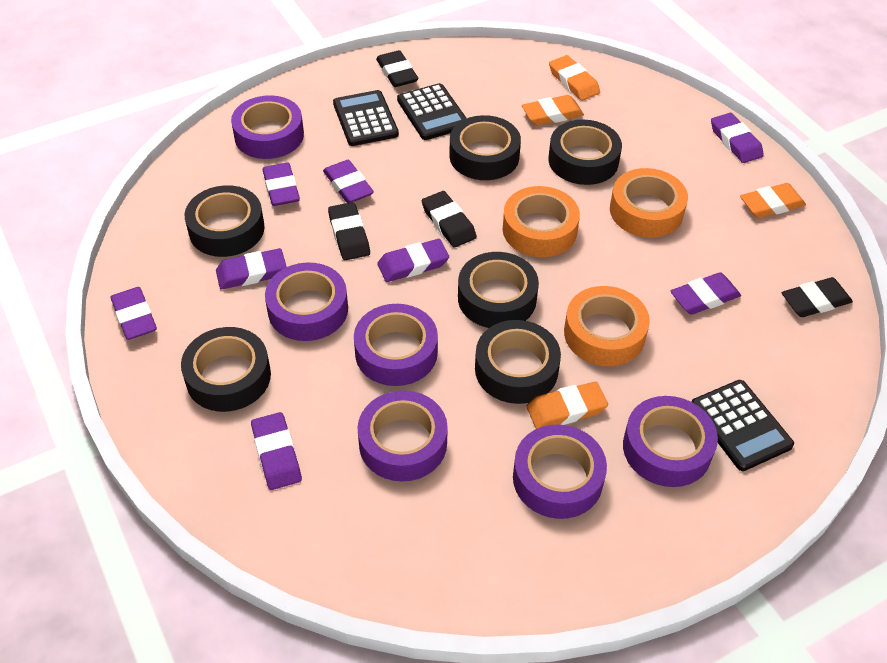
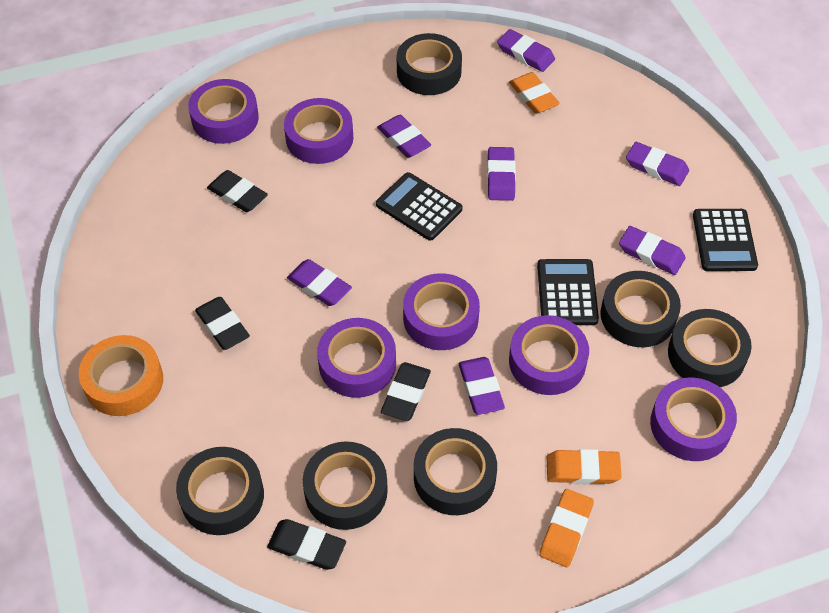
orange eraser: [522,95,584,126] [526,381,608,429] [549,55,600,101] [740,183,806,218] = 4 -> [509,72,560,114] [539,489,594,567] [547,449,622,484] = 3
orange tape: [503,186,580,257] [564,286,650,366] [610,168,688,238] = 3 -> [79,335,163,416] = 1
purple eraser: [111,287,157,340] [216,248,287,289] [251,412,302,490] [263,163,300,206] [323,160,374,203] [377,239,449,282] [671,272,741,315] [711,113,764,163] = 8 -> [287,259,352,306] [377,115,431,158] [459,357,505,415] [487,147,516,201] [497,29,555,72] [619,226,686,275] [626,142,689,186] = 7

